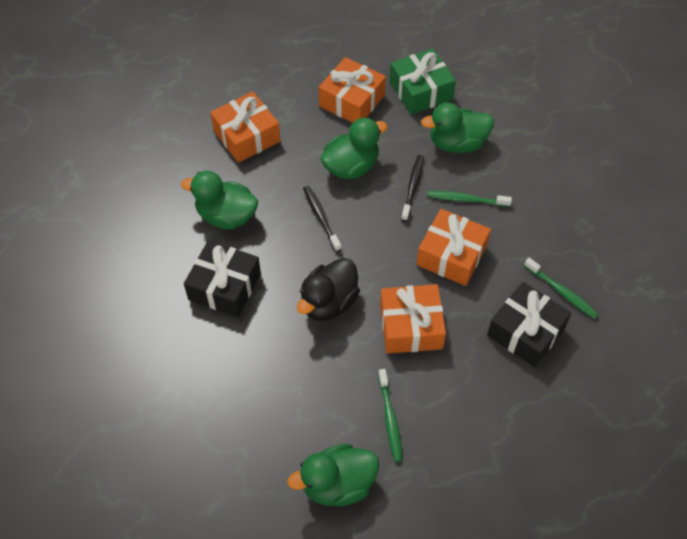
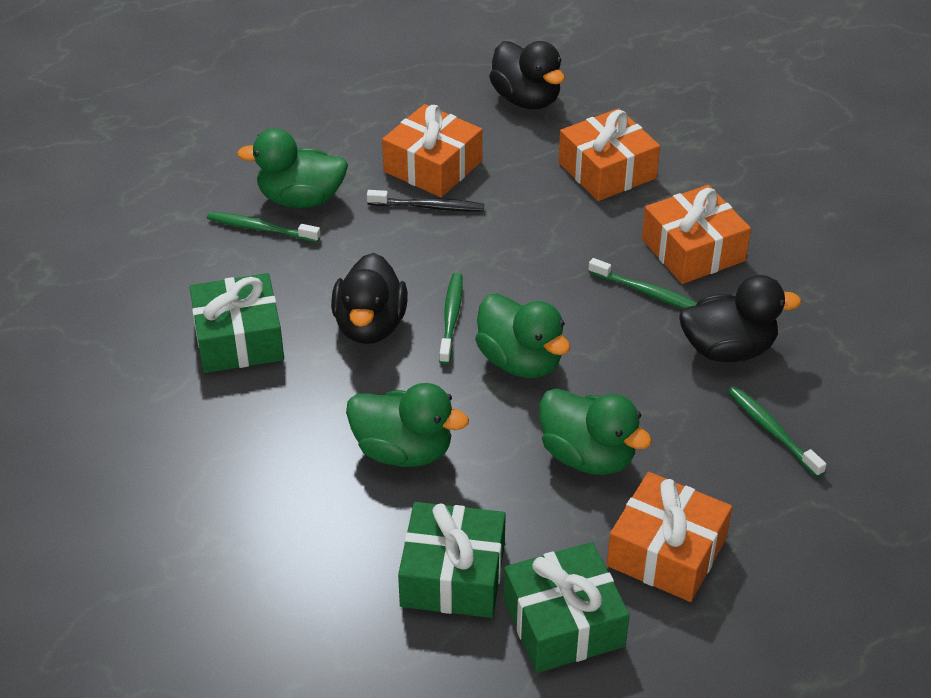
black duck: [297,258,360,321] = 1 -> [331,253,408,344] [489,41,565,109] [679,275,802,362] = 3
black gift: [184,240,261,317] [487,282,571,367] = 2 -> none = 0
black toothbrush: [303,186,341,252] [401,155,424,221] = 2 -> [367,190,484,211] = 1
green gift: [389,48,456,115] = 1 -> [189,273,284,373] [398,502,506,618] [503,542,630,673] = 3
green toothbrush: [378,369,402,462] [427,191,512,207] [524,258,598,319] = 3 -> [207,212,321,242] [439,273,463,364] [588,258,697,309] [728,386,826,477] = 4

